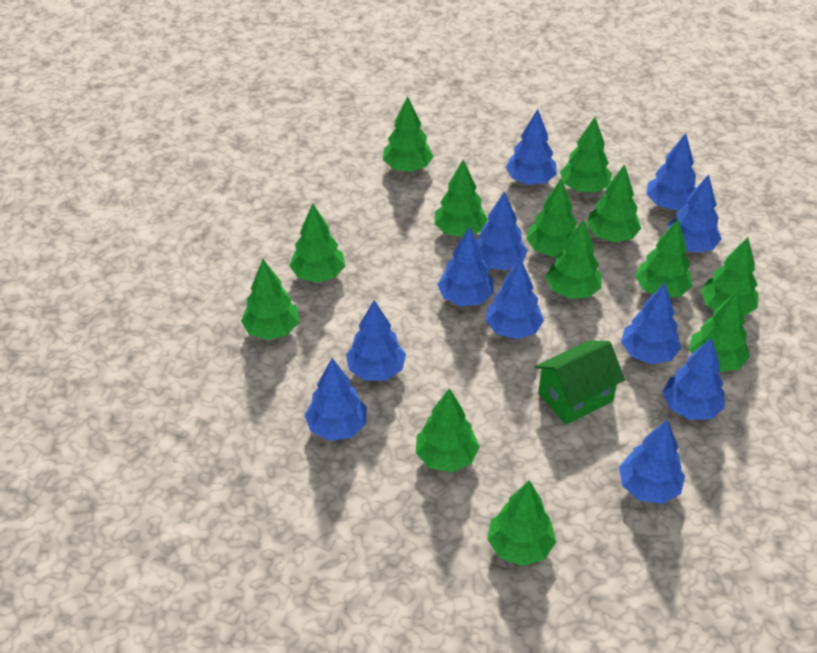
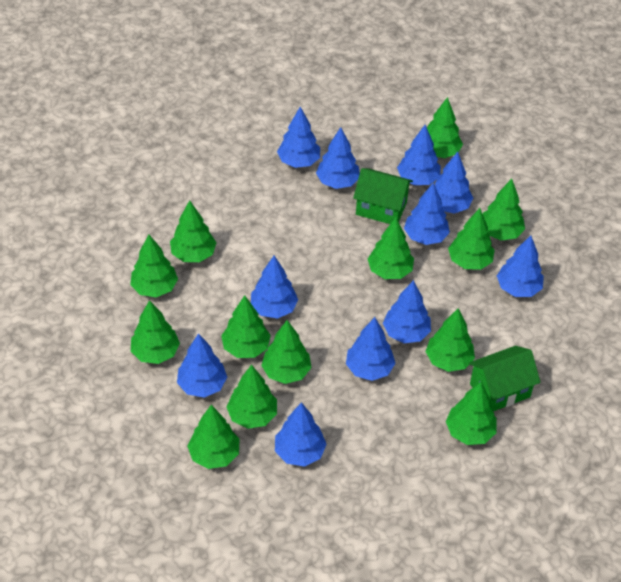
green house: [535,340,625,425] = 1 -> [353,168,413,224] [469,346,541,411] = 2

